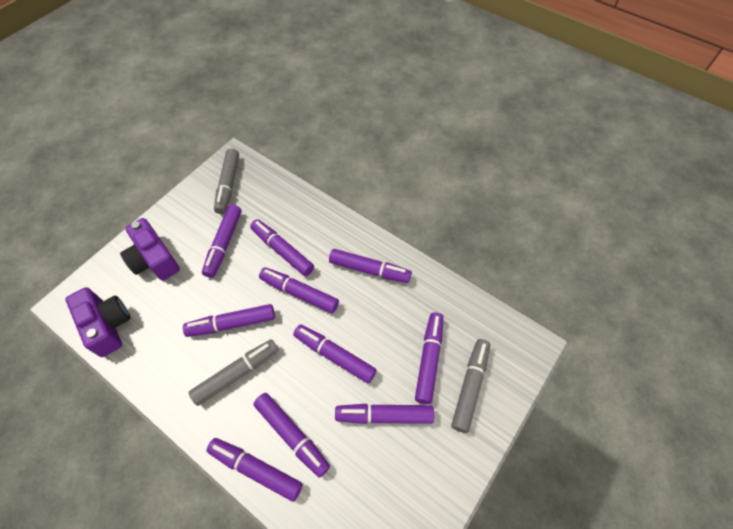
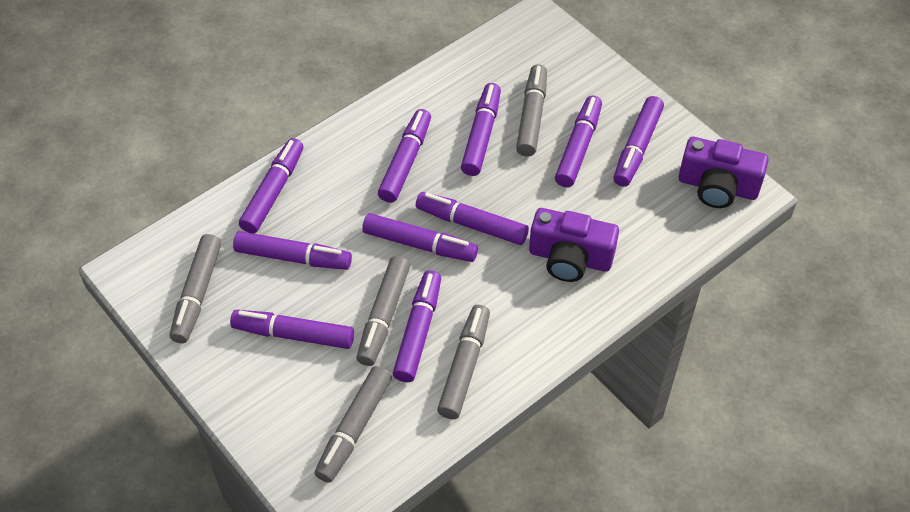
grey marker: [189,339,278,406] [214,148,239,214] [451,339,490,433] = 3 -> [170,234,221,343] [315,366,392,483] [356,256,410,366] [437,305,490,419] [516,64,547,156] = 5

